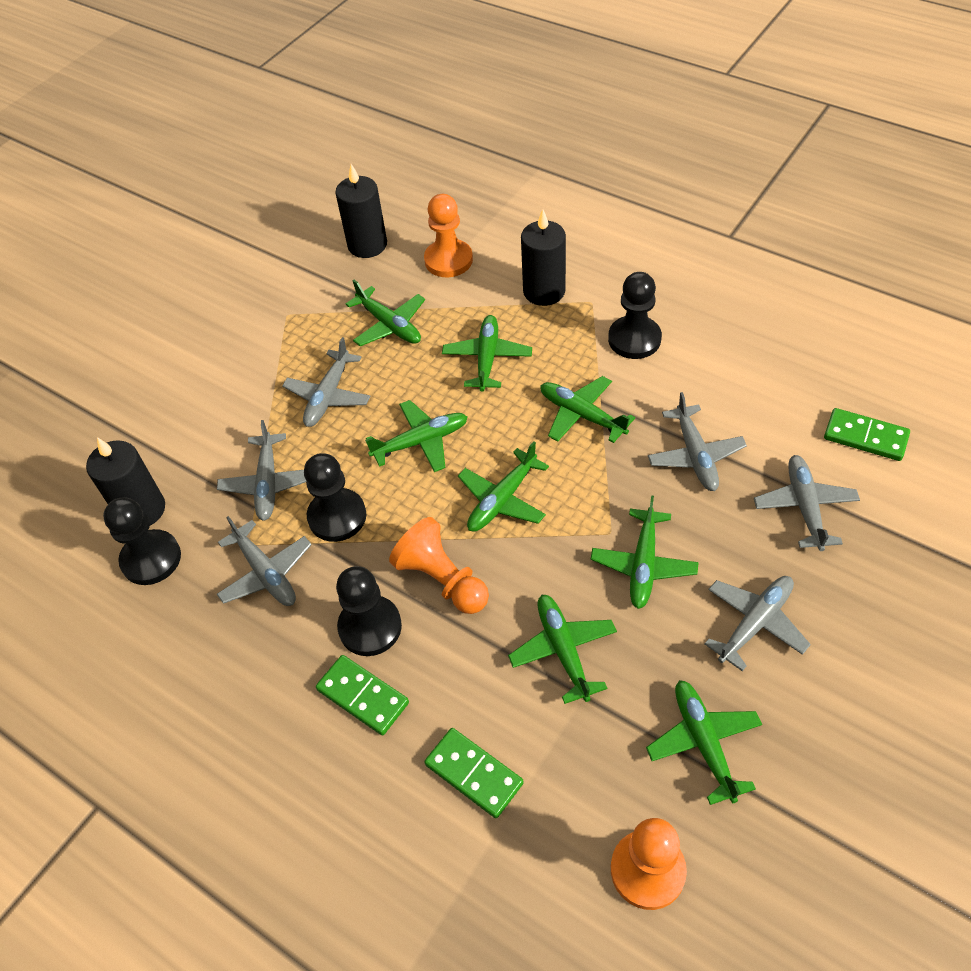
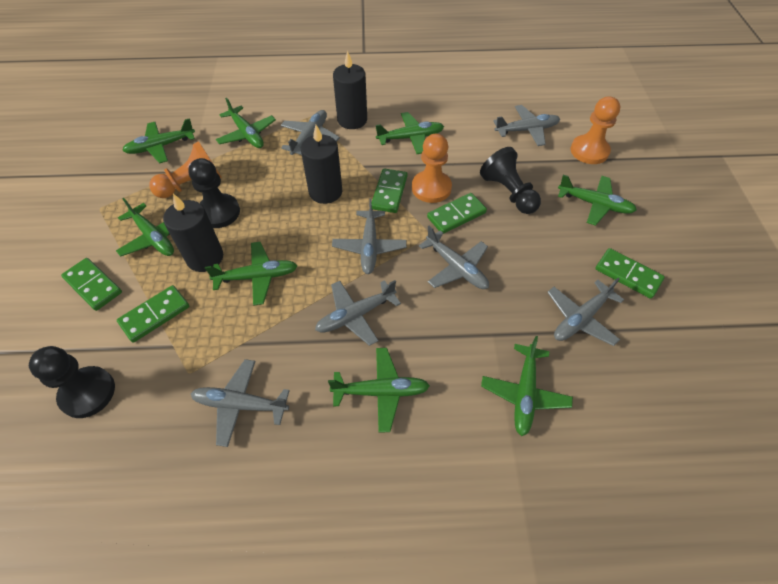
black pawn: [103,497,181,585] [304,453,366,542] [336,566,402,656] [608,272,662,359] = 4 -> [29,346,115,418] [188,158,240,228] [480,147,541,214] = 3
green domino: [316,655,409,735] [424,728,523,818] [824,408,910,461] = 3 -> [61,258,122,311] [117,285,189,343] [372,168,408,213] [427,193,487,234] [595,248,665,299] = 5
grey plane: [217,420,306,521] [217,516,312,606] [282,337,371,427] [648,392,747,491] [705,576,811,671] [754,455,860,551] = 6 -> [191,359,290,447] [281,110,340,155] [315,280,401,346] [332,198,407,274] [419,226,489,289] [493,105,560,146] [547,278,624,346] = 7

